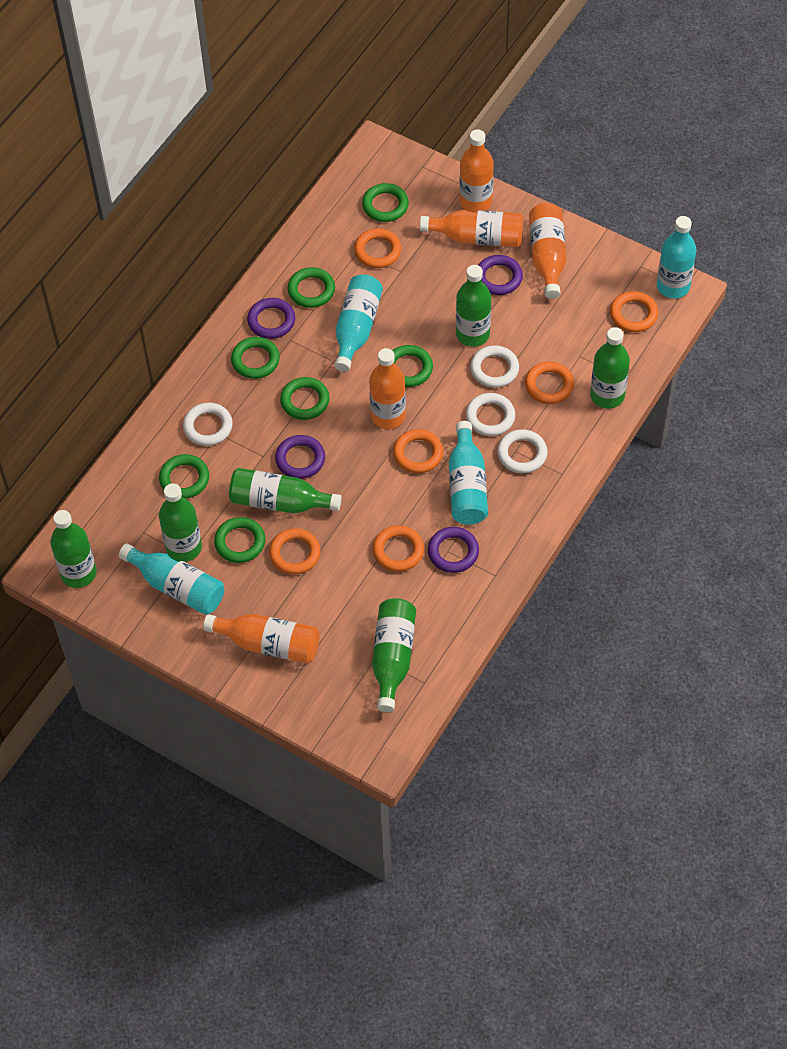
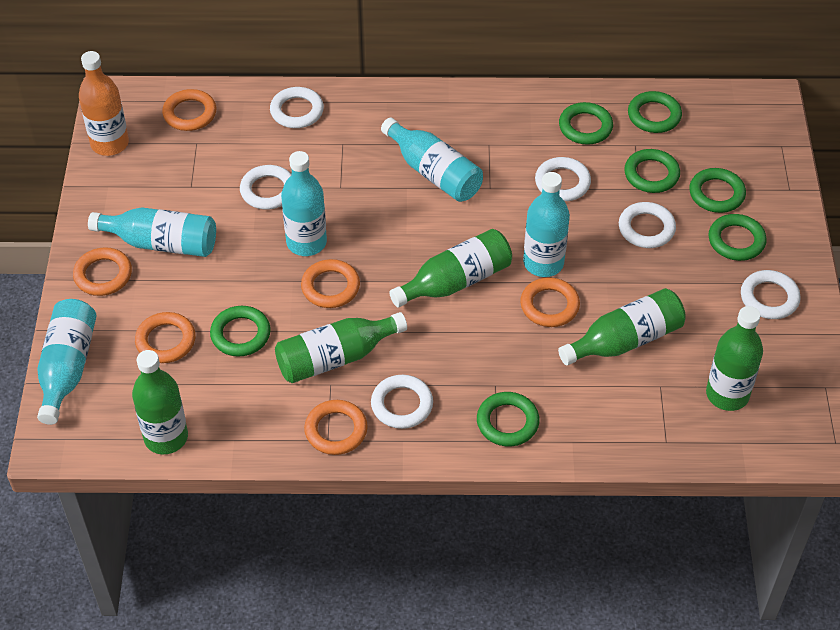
green bottle: [50,510,96,588] [159,483,202,562] [229,468,342,513] [372,598,416,712] [456,265,491,347] [590,327,630,409] = 6 -> [132,350,188,454] [275,312,407,383] [389,229,512,307] [558,288,686,365] [706,306,763,411] = 5
orange bottle: [203,614,320,664] [369,348,406,429] [420,210,523,247] [459,129,494,211] [529,203,566,299] = 5 -> [79,51,129,156] = 1
purple ring: [247,298,295,339] [275,435,325,479] [428,527,479,573] [478,255,523,295] = 4 -> none = 0
turquoise bottle: [119,543,224,615] [334,274,383,372] [449,421,488,525] [657,216,697,298] = 4 -> [37,299,97,425] [88,207,216,257] [281,151,327,256] [381,117,483,202] [523,172,570,277] = 5
white ring: [183,403,233,446] [466,393,515,436] [470,345,519,388] [497,429,547,473] = 4 -> [240,165,292,210] [270,87,324,128] [371,375,433,429] [535,157,591,201] [619,202,676,248] [741,270,801,319] = 6

